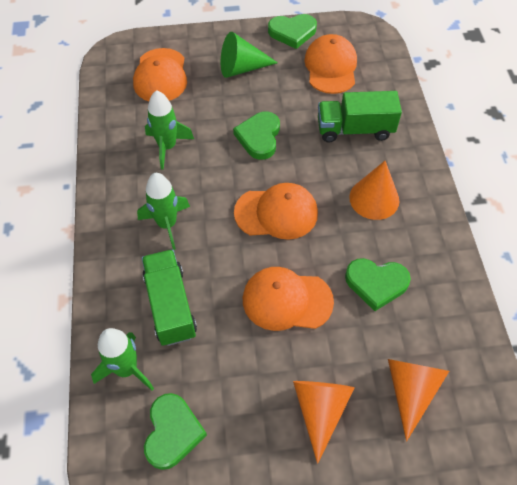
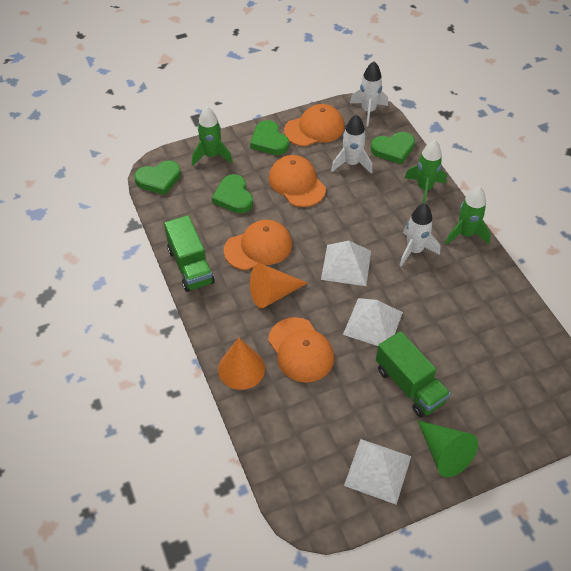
orange cone: [293,381,355,464] [349,161,399,220] [388,359,449,441] = 3 -> [218,338,265,390] [250,263,308,308] = 2
white pyramid: none = 0 -> [321,241,371,286] [343,298,403,346] [344,439,411,505] = 3
white rocket: none = 0 -> [331,114,372,174] [350,61,388,126] [399,203,440,267] = 3

